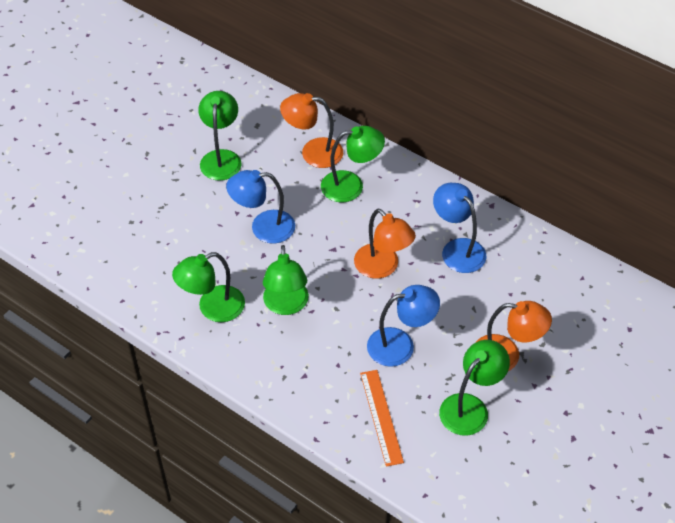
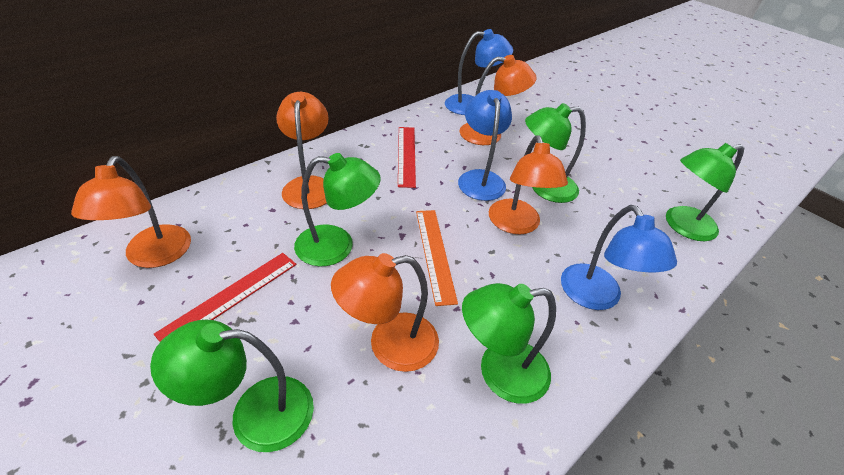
orange lamp: [280,93,343,168] [354,209,416,279] [475,301,552,371] = 3 -> [71,156,191,268] [276,92,329,209] [331,253,439,372] [460,55,537,145] [489,135,568,234] = 5
red ruler: none = 0 -> [154,253,297,342] [398,127,416,188] = 2

